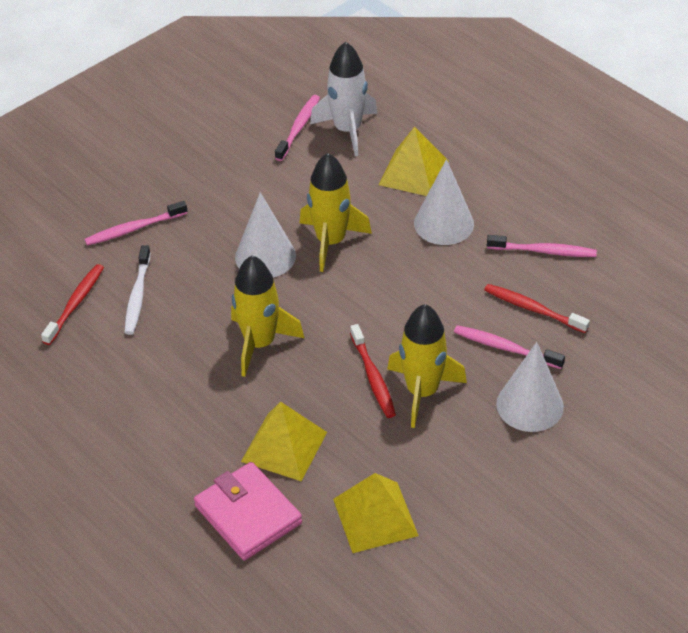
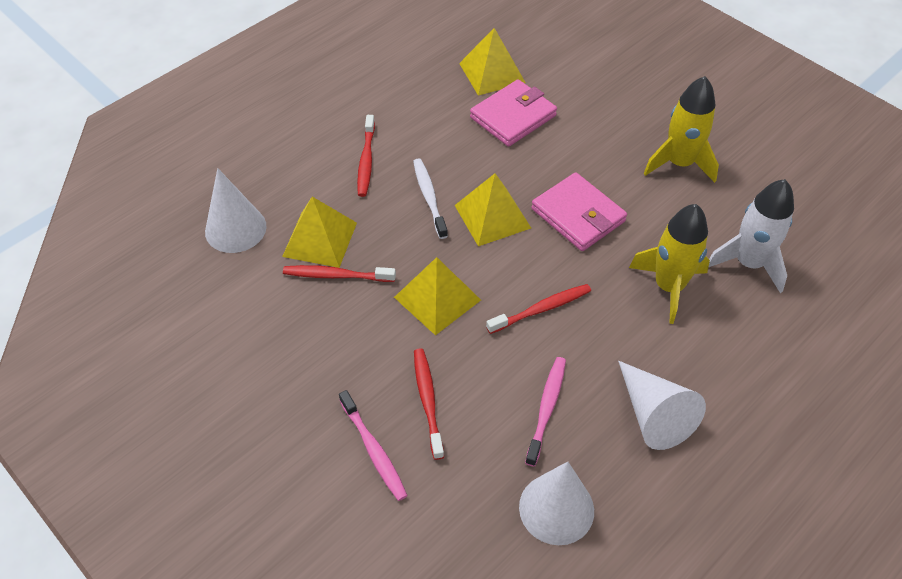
pink toothbrush: [85,201,187,246] [275,95,320,161] [454,325,565,369] [487,235,597,257] = 4 -> [339,390,408,501] [525,357,566,467] = 2
pink wallet: [194,462,302,560] = 1 -> [470,79,557,147] [531,172,627,251] = 2
red toothbrush: [41,264,104,345] [350,324,396,418] [484,284,590,333] = 3 -> [283,265,396,282] [357,115,375,197] [414,348,444,460] [486,284,591,334] = 4
yellow pyramid: [241,402,327,481] [333,473,419,553] [379,127,449,196] = 3 -> [282,197,357,268] [394,257,481,335] [455,173,531,246] [459,28,526,96] = 4
yellow rocket: [231,256,304,377] [300,153,372,272] [387,304,467,428] = 3 -> [629,204,710,324] [644,76,719,183] = 2

